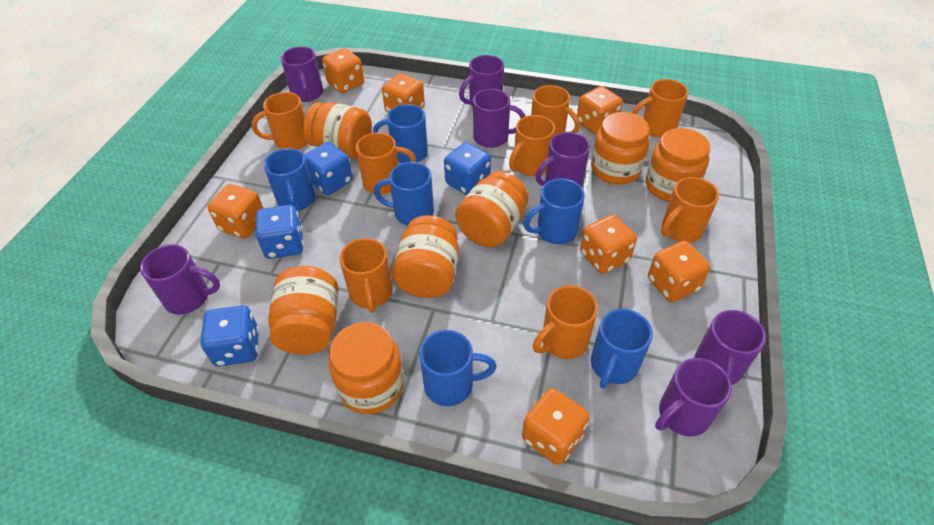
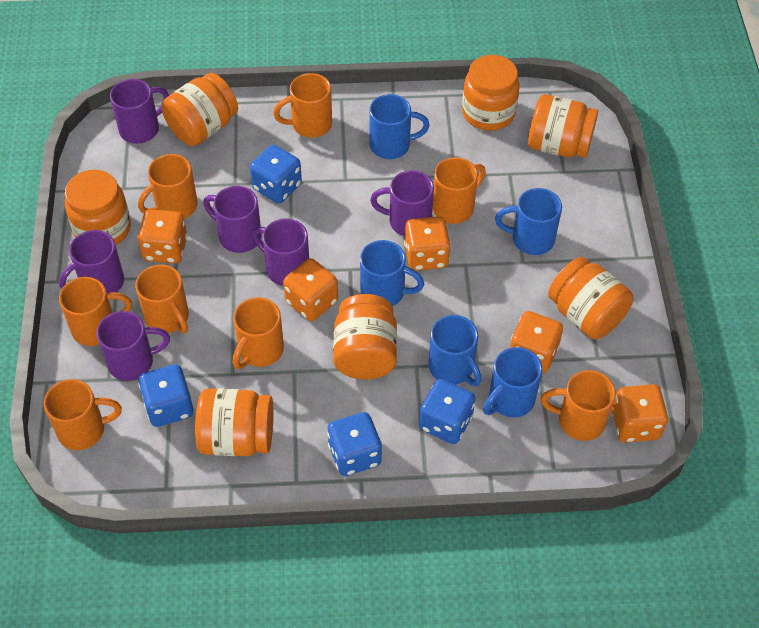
blue mug: [264,148,315,212] [373,104,428,163] [374,162,434,226] [419,330,496,406] [523,178,585,244] [591,309,653,389] = 6 -> [360,240,424,306] [369,94,429,159] [428,315,482,386] [483,347,543,417] [495,188,562,255] = 5
orange dice: [208,184,263,239] [322,48,364,93] [382,73,425,112] [522,388,590,465] [577,86,623,135] [580,214,637,274] [648,241,710,302] = 7 -> [137,209,188,264] [283,258,338,321] [404,216,451,271] [510,311,563,373] [612,384,668,443] = 5
purple mug: [140,244,220,315] [281,47,323,102] [459,55,504,107] [473,89,525,148] [536,132,590,187] [655,358,732,437] [694,310,766,385] = 7 -> [59,230,124,293] [97,311,170,381] [110,79,169,144] [203,186,262,253] [252,218,309,286] [370,170,434,236] = 6

